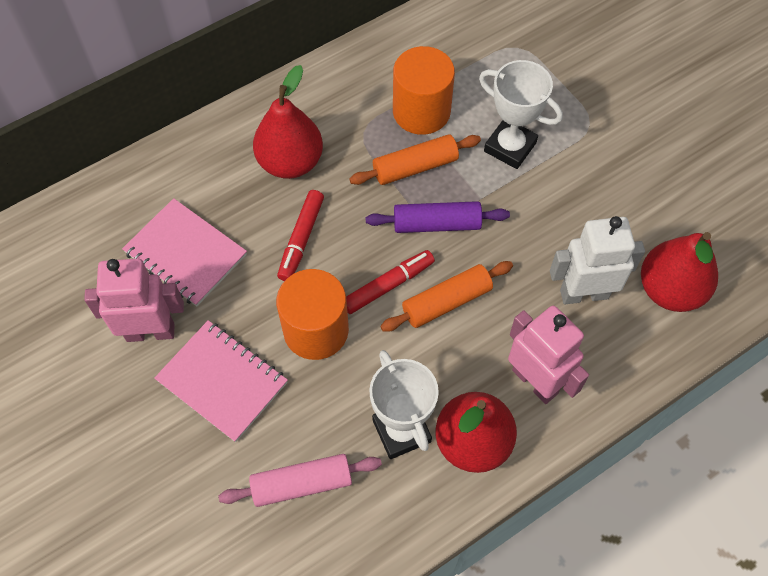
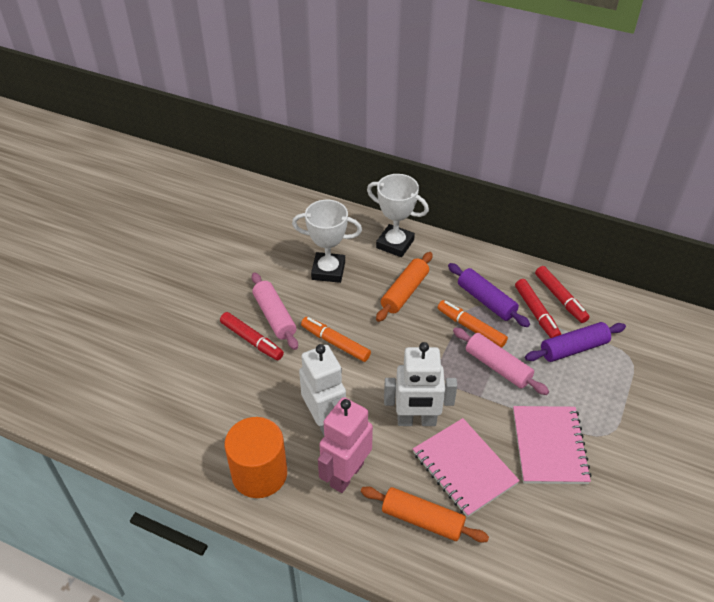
orange cylinder: [276,269,349,360] [393,46,455,135] = 2 -> [224,417,287,498] = 1
orange marker: none = 0 -> [301,317,371,362] [438,300,508,348] = 2
pink robot: [84,259,184,342] [508,306,589,404] = 2 -> [318,397,373,493] = 1
pink rolling pin: [218,454,382,507] = 1 -> [252,272,298,350] [453,327,549,395] = 2
purple rolling pin: [366,201,510,233] = 1 -> [448,263,530,327] [525,322,626,362] = 2
red marker: [277,190,324,281] [346,250,435,314] = 2 -> [220,312,284,360] [515,279,561,338] [535,266,590,323] = 3
red pear: [253,65,323,179] [435,392,517,473] [641,232,718,312] = 3 -> none = 0
white robot: [550,216,645,304] = 1 -> [299,344,346,435] [384,342,457,426] = 2

